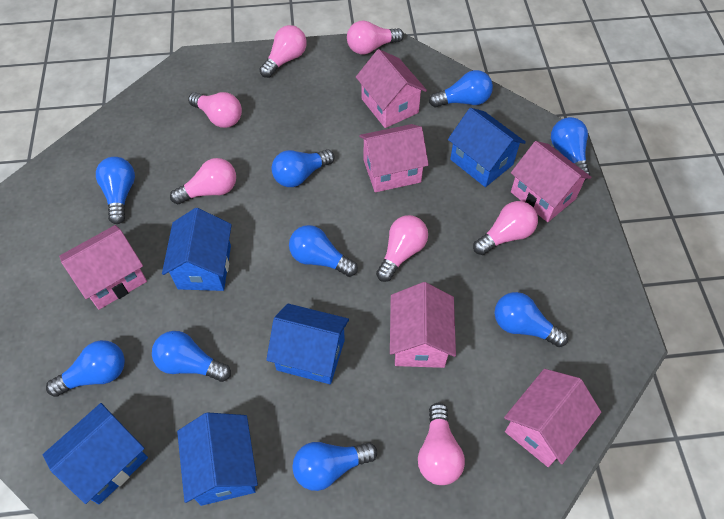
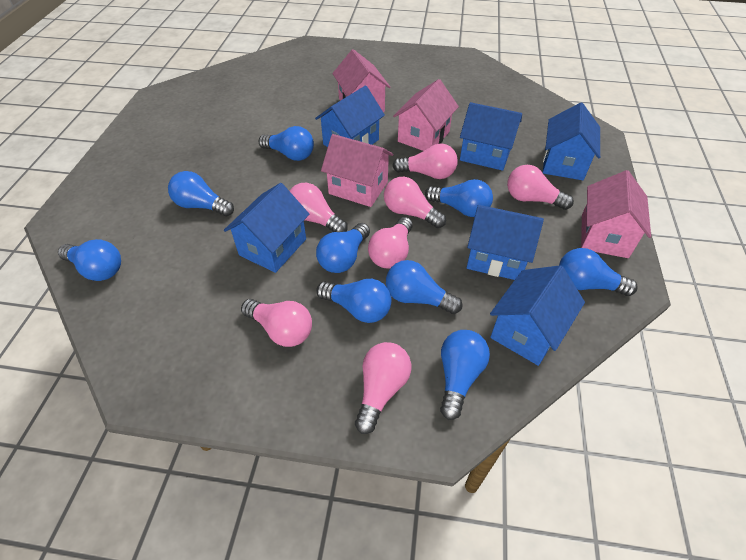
blue house: [43,403,148,505] [162,208,232,291] [177,413,258,506] [266,303,349,384] [448,108,526,187] = 5 -> [224,183,309,273] [315,86,385,147] [460,102,522,171] [467,205,544,280] [490,265,585,366] [543,103,600,180] = 6
pink house: [59,225,147,310] [356,49,427,128] [359,124,429,192] [390,282,456,368] [504,369,601,467] [511,141,592,222] = 6 -> [321,134,393,207] [332,49,391,112] [393,79,459,151] [581,170,651,258] = 4

